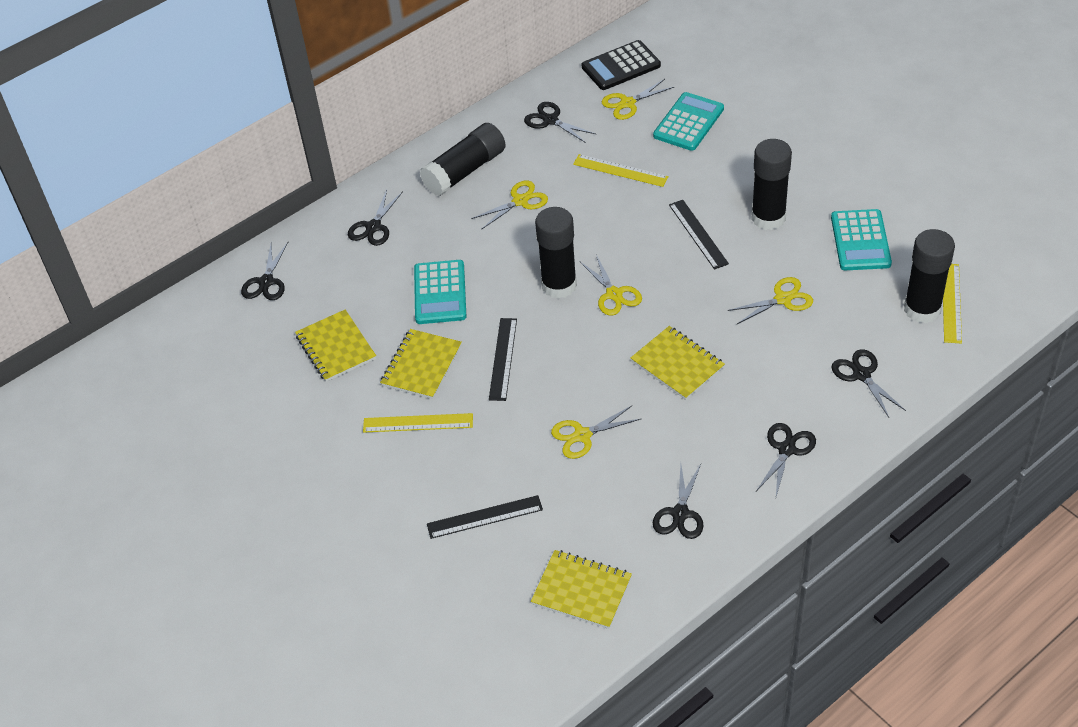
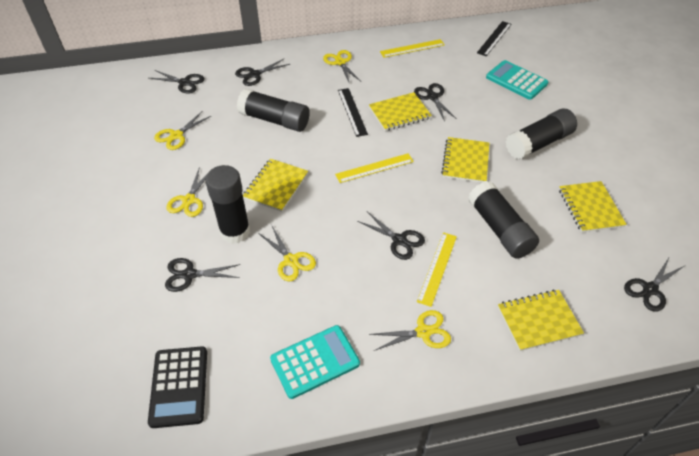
black ruler: [427,495,543,539] [489,318,517,401] [669,200,729,270] = 3 -> [338,88,368,137] [477,21,512,56] = 2
turquoise calculator: [414,260,466,324] [653,92,724,151] [831,209,892,270] = 3 -> [270,325,360,399] [486,60,548,100] = 2
yellow notebook: [295,310,376,382] [380,329,462,399] [531,550,632,629] [631,326,725,400] = 4 -> [243,159,308,212] [369,92,432,131] [441,137,489,183] [498,290,584,351] [559,181,627,233] = 5

